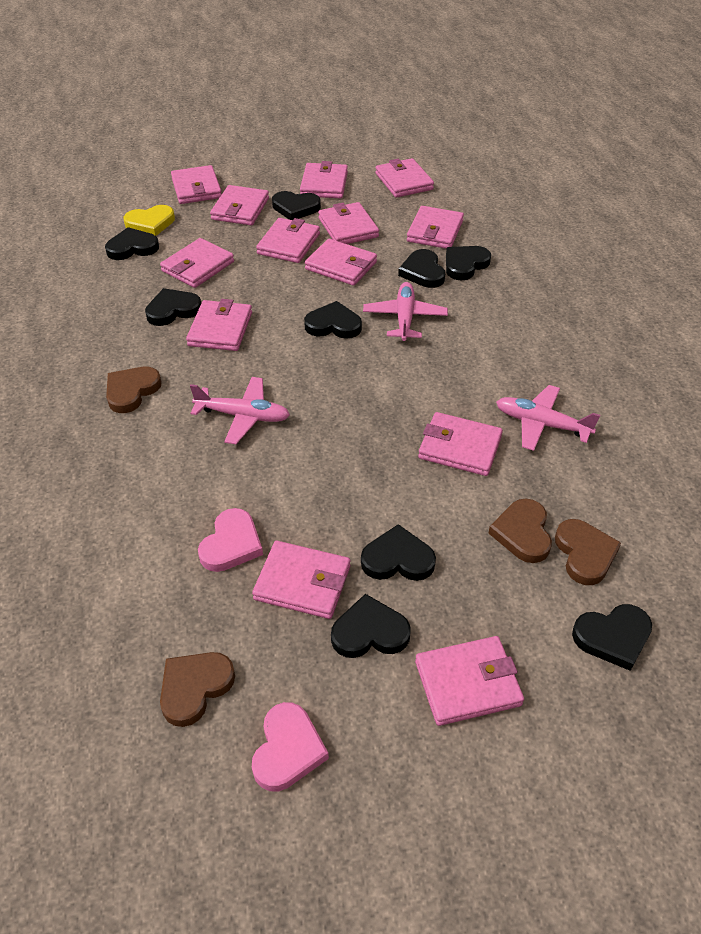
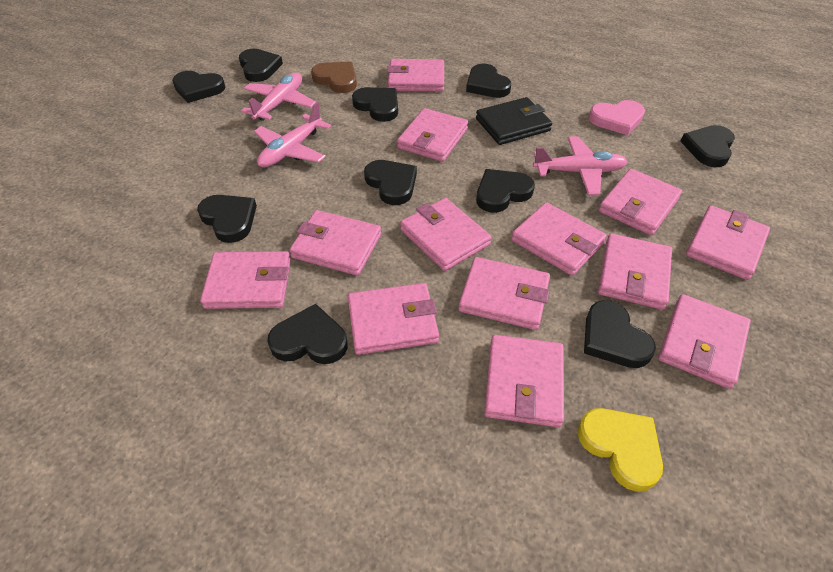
black heart: [105,227,159,260] [145,288,201,326] [272,191,321,220] [304,301,362,339] [331,594,411,658] [361,524,436,581] [398,249,445,288] [446,246,491,280] [572,604,652,671] = 9 -> [172,71,225,103] [197,195,257,243] [239,49,283,82] [268,304,348,364] [352,87,398,122] [364,160,417,205] [466,64,511,98] [476,169,535,213] [584,300,656,368] [680,125,735,167] = 10
black wallet: none = 0 -> [476,97,552,145] = 1
brown heart: [106,367,162,413] [160,652,235,727] [489,499,552,563] [555,519,621,585] = 4 -> [311,62,357,93] = 1
pink heart: [198,508,263,572] [252,702,329,791] = 2 -> [589,100,645,136] = 1

